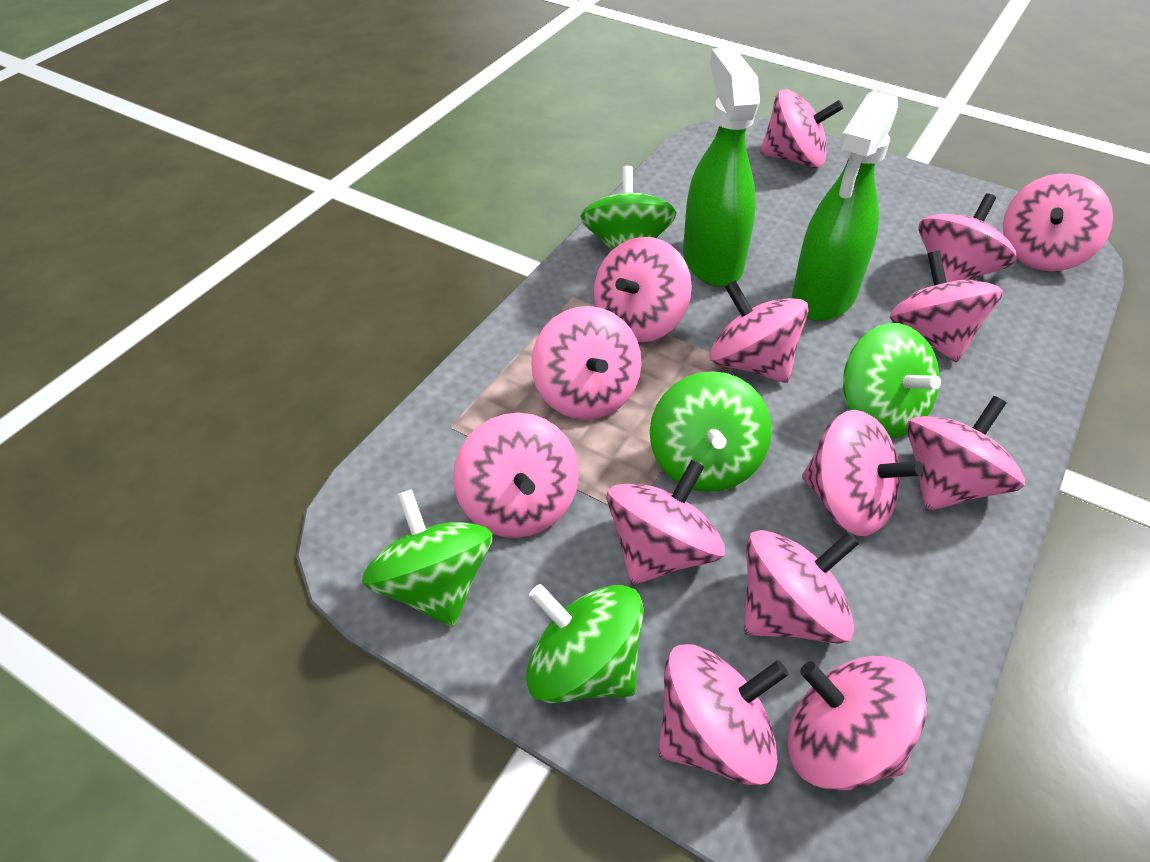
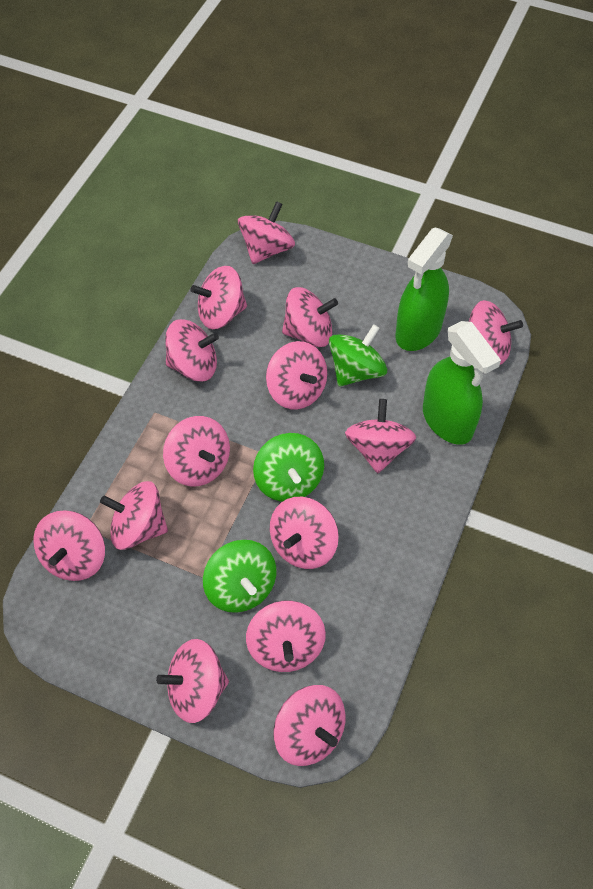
green spinning top: [362,489,493,627] [526,584,644,703] [580,166,676,251] [650,371,772,492] [843,323,941,438] = 5 -> [203,540,276,613] [253,433,324,502] [329,324,387,386] = 3

